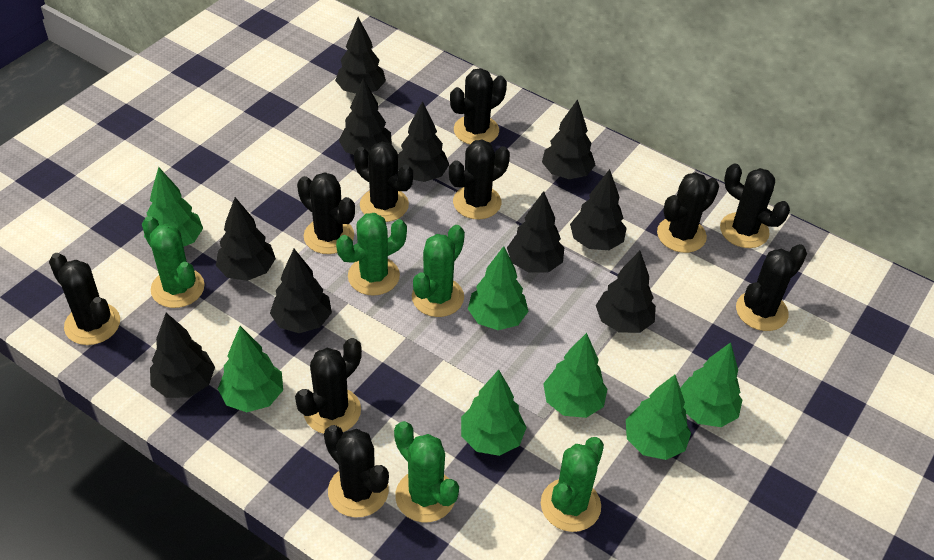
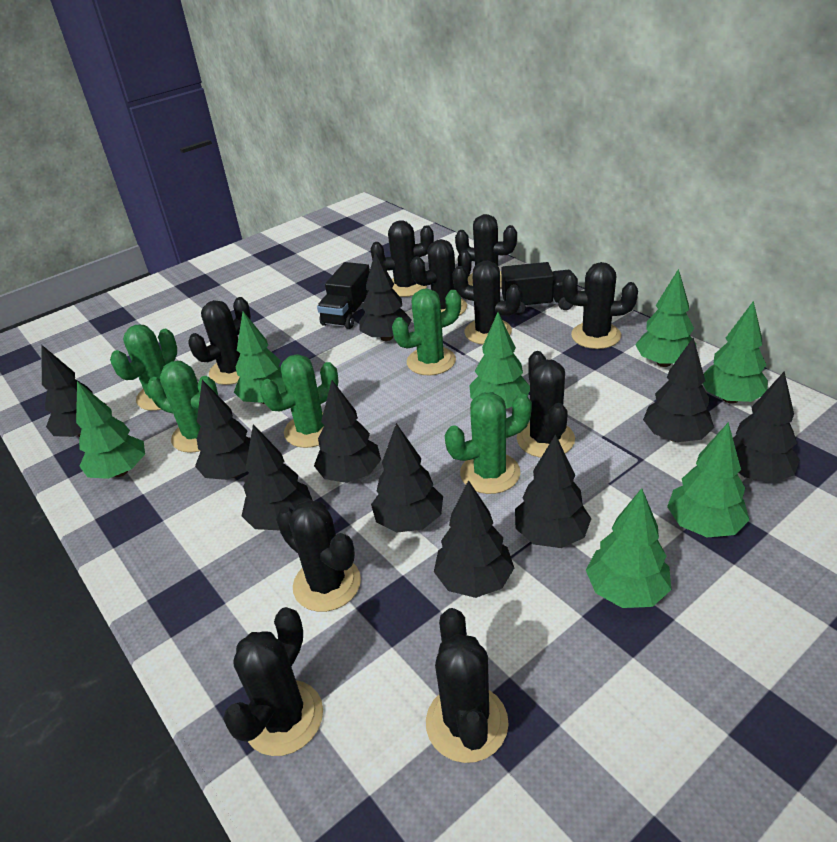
black truck: none = 0 -> [317,262,370,329] [501,262,573,315] = 2

